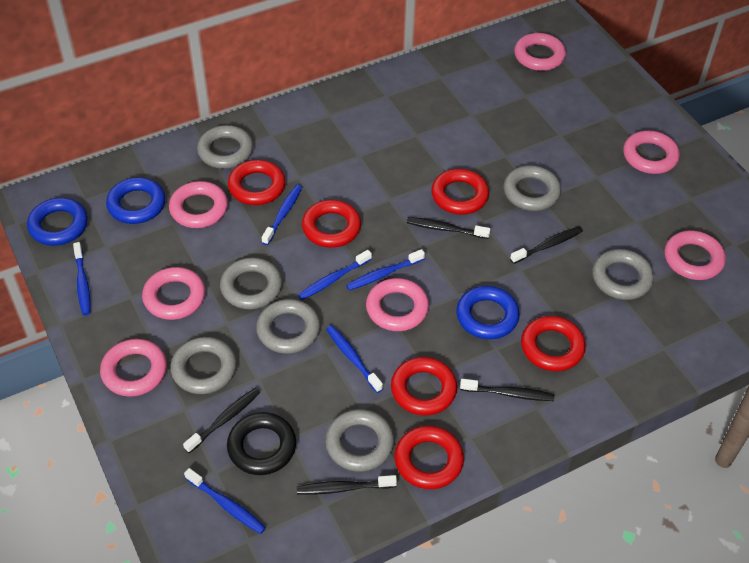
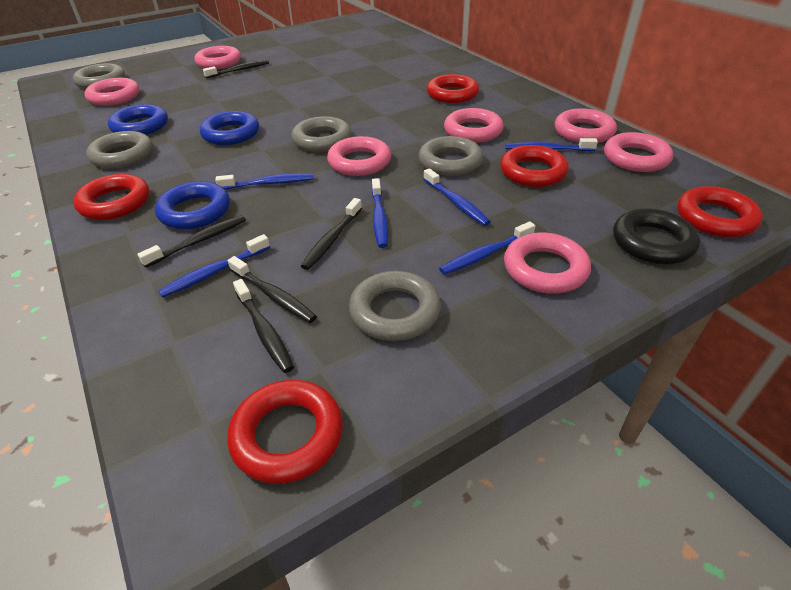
grey ring: [170,337,237,394] [197,125,253,169] [220,257,282,309] [256,299,320,354] [325,409,394,472] [503,165,561,211] [592,249,654,300] = 7 -> [73,63,125,89] [86,131,153,169] [291,116,351,152] [349,271,441,341] [418,136,483,176] = 5
red ring: [228,160,286,205] [302,200,361,248] [391,357,457,416] [394,426,464,489] [431,169,489,215] [521,316,586,371] = 6 -> [73,174,149,220] [227,380,343,484] [427,74,479,103] [500,145,569,187] [677,186,763,237] = 5

